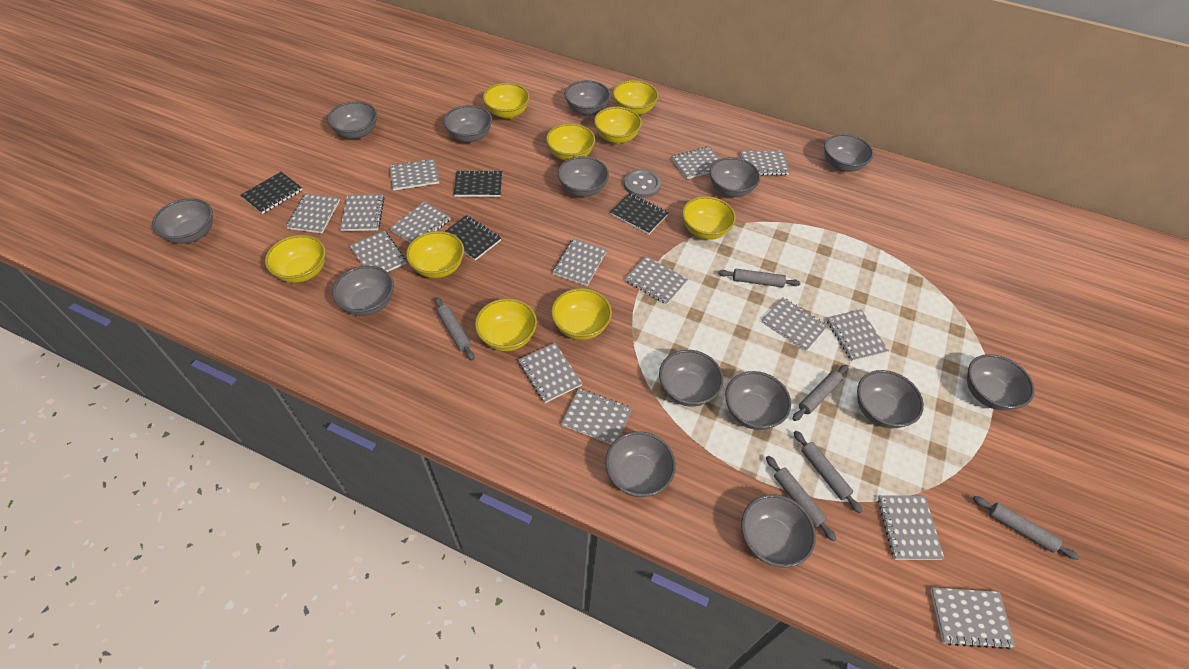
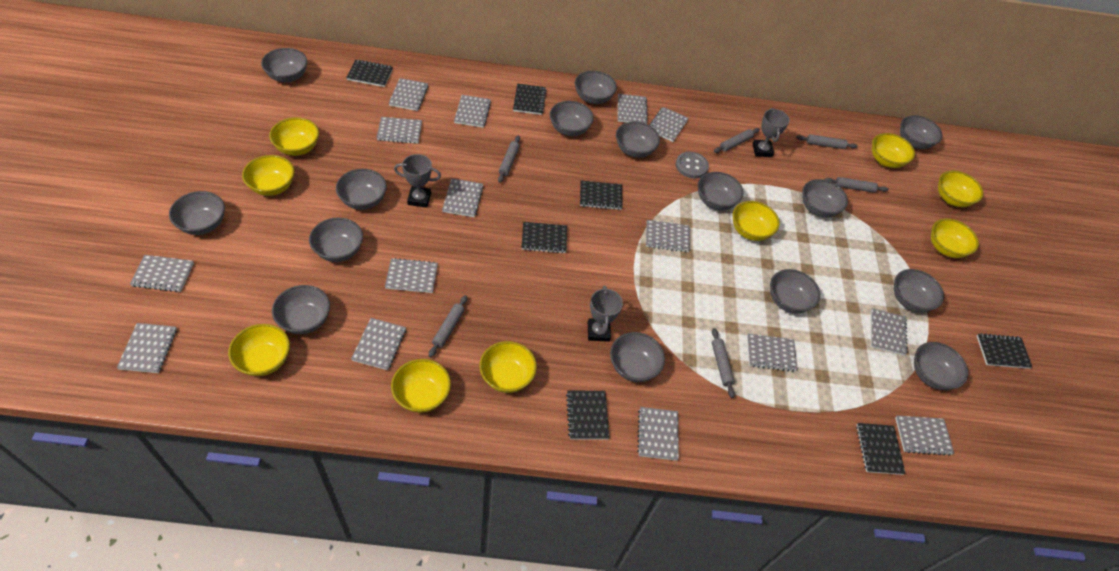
black notebook: [241,172,302,214] [444,215,501,261] [454,170,502,197] [610,193,669,235] = 4 -> [346,59,393,87] [513,83,547,115] [521,222,567,253] [566,391,610,440] [580,181,623,210] [856,423,906,475] [977,333,1032,369] = 7
grey bowl: [152,198,213,244] [327,101,377,139] [332,266,394,316] [443,105,492,143] [558,156,609,197] [565,80,611,116] [605,431,676,497] [659,350,723,407] [710,157,760,197] [725,371,791,430] [741,494,816,568] [824,134,874,172] [857,370,924,428] [967,354,1034,411] = 14 -> [169,191,225,235] [261,48,307,82] [272,285,330,334] [309,218,363,262] [336,169,387,210] [550,101,594,136] [575,71,617,104] [610,332,665,382] [616,121,660,158] [698,172,744,210] [770,269,820,314] [802,179,848,218] [894,269,944,312] [900,115,942,149] [914,342,968,390] = 15
grey trophy: none = 0 -> [394,154,441,208] [588,286,623,342] [753,108,790,157] = 3

